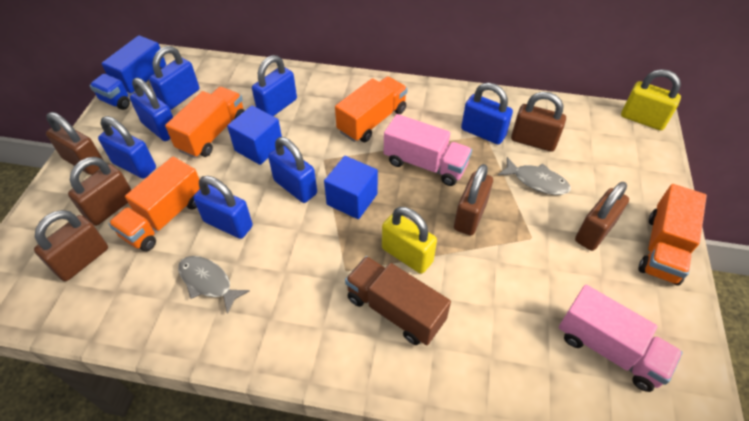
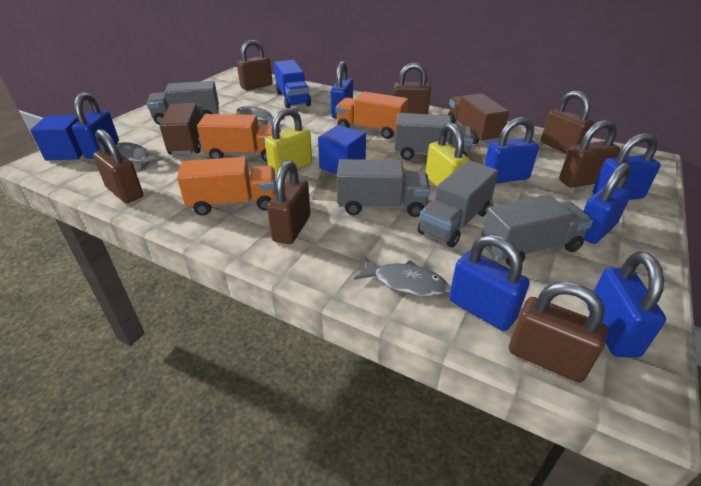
brown padlock: [34,210,108,281] [46,112,103,175] [68,157,131,226] [454,164,493,235] [511,92,566,152] [575,182,629,251] = 6 -> [93,129,143,203] [237,40,272,90] [267,160,310,244] [393,63,431,114] [509,282,608,383] [541,91,594,154] [559,120,620,188] = 7
brown truck: [345,256,451,345] = 1 -> [159,103,203,155] [447,93,509,144] = 2
grey fish: [178,256,249,314] [498,157,571,195] = 2 -> [116,142,163,169] [236,106,285,125] [354,257,448,296] = 3
grey truck: none = 0 -> [147,81,219,125] [337,159,430,217] [394,113,473,160] [418,160,499,247] [481,194,593,266] = 5
orange truck: [108,157,200,251] [165,87,244,158] [335,77,408,142] [639,184,707,286] = 4 -> [177,157,276,216] [197,114,281,162] [335,91,408,139] = 3
pink truck: [384,114,472,186] [559,285,683,392] = 2 -> none = 0

